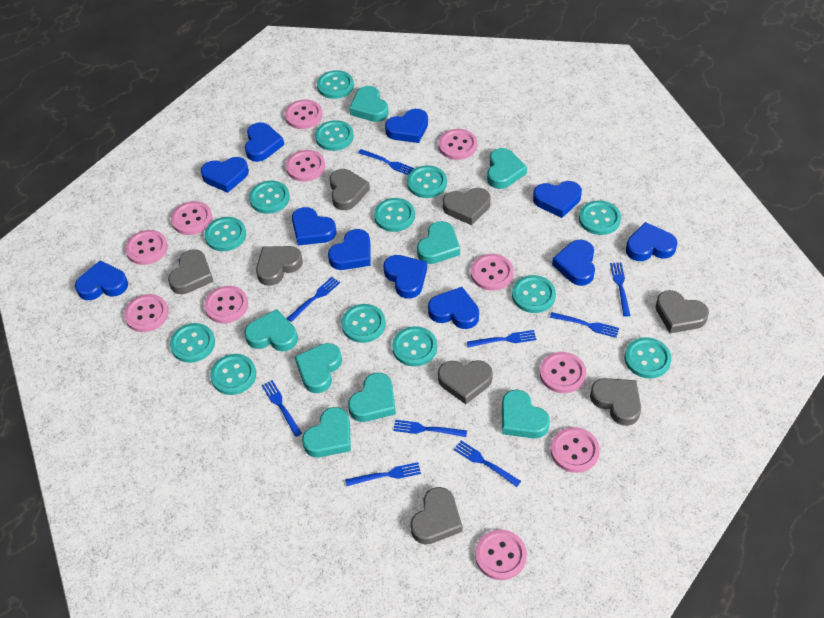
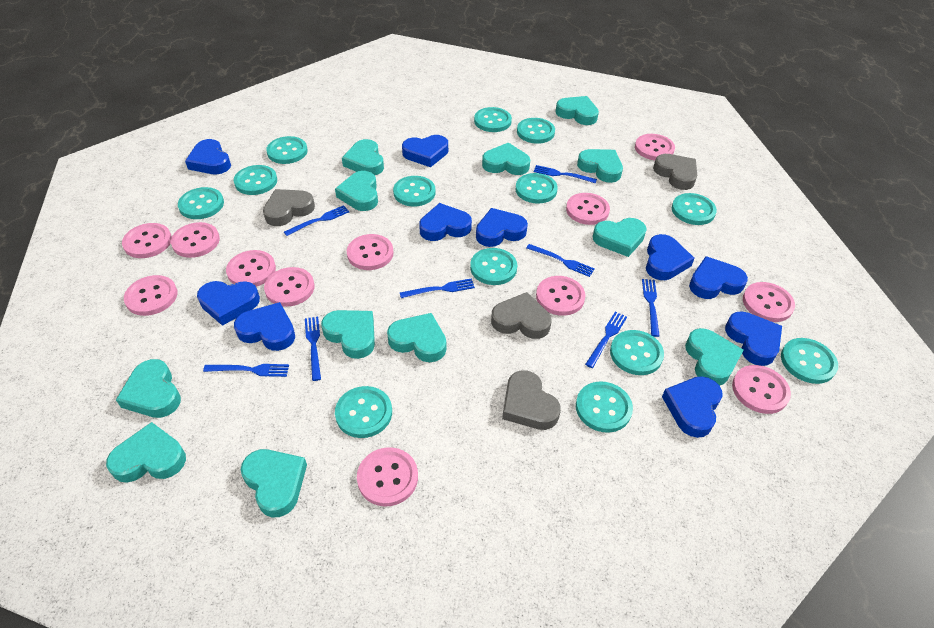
blue fork: [262,380,302,437] [287,277,340,322] [345,462,421,486] [358,149,414,175] [393,420,467,437] [454,441,521,487] [467,330,537,347] [550,312,619,338] [610,262,630,317] = 9 -> [203,364,289,377] [284,205,349,236] [305,317,321,381] [400,278,475,298] [526,244,595,277] [534,165,597,183] [585,312,627,368] [642,279,660,337] = 8
blue heart: [75,260,128,300] [201,157,249,193] [245,122,284,162] [292,207,336,245] [328,229,370,270] [383,255,427,299] [385,109,428,143] [428,287,479,329] [533,181,582,218] [552,239,595,286] [626,222,677,261] = 11 -> [185,139,231,174] [197,281,260,326] [234,302,295,351] [402,135,448,167] [419,203,472,241] [476,208,528,247] [646,234,695,280] [662,376,723,438] [689,256,748,299] [725,311,782,366] = 10
grey heart: [168,249,214,294] [256,246,303,286] [330,169,370,210] [410,487,462,545] [438,360,493,404] [443,188,490,225] [590,378,641,426] [655,290,709,333] = 8 -> [263,189,315,226] [491,292,552,339] [502,370,561,430] [653,154,697,190] = 4
pink button: [124,294,169,332] [125,230,168,265] [171,201,212,235] [204,286,248,323] [285,100,323,129] [286,150,325,182] [438,129,477,160] [471,254,514,291] [475,529,527,580] [540,352,586,393] [551,427,600,473] = 11 -> [122,223,172,258] [124,275,177,316] [171,222,220,258] [226,250,276,287] [264,267,314,307] [347,234,393,270] [357,447,418,507] [536,276,585,316] [566,193,610,225] [635,134,675,160] [732,365,791,414] [743,282,795,322] = 12
turquoise heart: [245,309,298,352] [295,343,342,393] [302,407,351,457] [348,373,396,422] [349,86,389,122] [417,221,460,264] [487,148,527,189] [502,390,550,438] = 8 -> [106,422,186,483] [116,359,181,418] [240,449,307,518] [321,310,375,359] [335,171,378,211] [342,139,384,175] [387,313,446,362] [482,143,530,175] [556,96,599,125] [577,149,623,183] [593,218,647,257] [685,328,743,385] = 12

